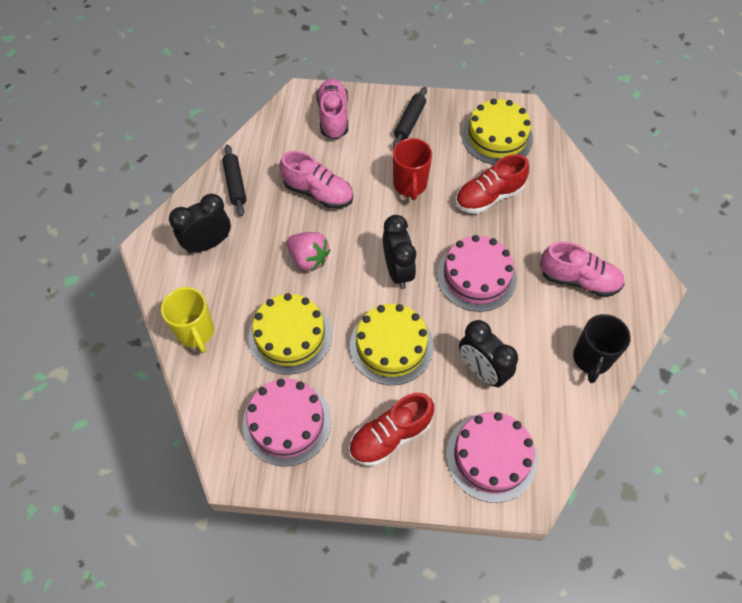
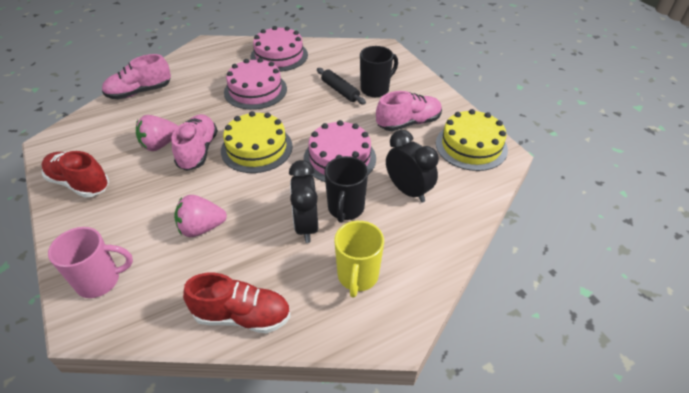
black clock: [169,194,231,254] [383,215,416,289] [459,320,518,388] = 3 -> [289,160,318,243] [386,130,439,203] = 2
black mug: [573,314,631,383] = 1 -> [324,156,368,223] [360,46,398,97] = 2
black rolling pin: [222,145,246,216] [393,87,427,148] = 2 -> [317,68,366,105] = 1
pink mug: none = 0 -> [48,227,133,298] = 1
pink strawberry: [287,232,330,271] = 1 -> [136,115,178,151] [174,195,227,237] = 2
red mug: [393,138,432,200] = 1 -> none = 0
yellow cake: [249,293,332,375] [350,304,433,385] [462,99,533,165] = 3 -> [221,111,293,173] [436,109,508,171] = 2

